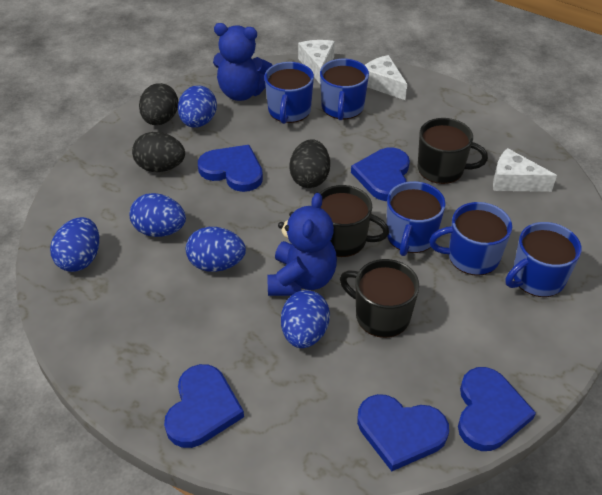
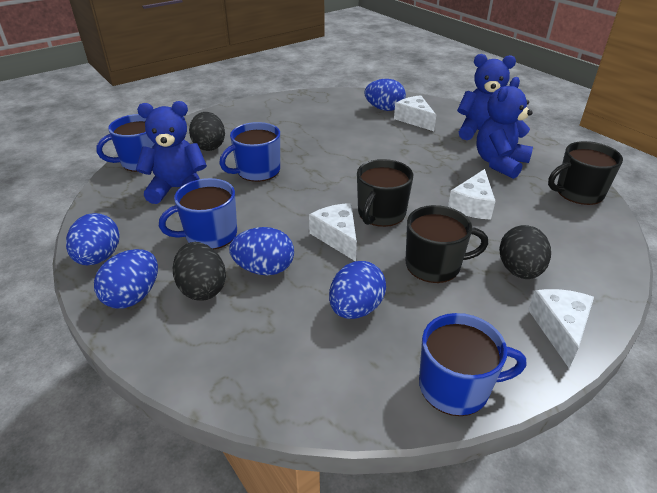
blue heart: [164,364,244,448] [198,145,263,192] [351,147,410,201] [357,394,449,471] [458,367,536,451] = 5 -> none = 0
blue mug: [265,62,314,124] [320,59,369,120] [387,181,446,256] [429,202,512,276] [506,222,581,297] = 5 -> [96,114,154,172] [159,178,237,249] [219,122,280,182] [419,313,526,416] = 4
blue teddy bear: [213,23,273,101] [267,193,337,296] = 2 -> [136,101,207,204] [457,54,516,140] [476,77,533,179] = 3
white cheese: [298,40,335,85] [365,55,407,100] [493,148,557,192] = 3 -> [309,203,357,261] [394,95,436,131] [448,169,495,220] [528,289,594,368] = 4

